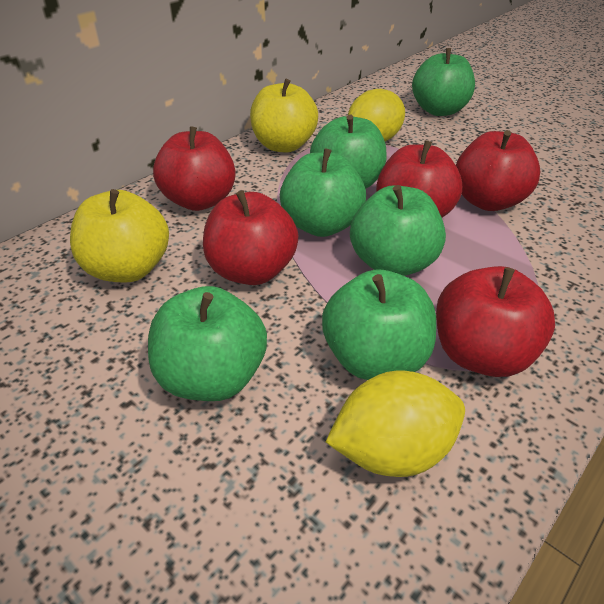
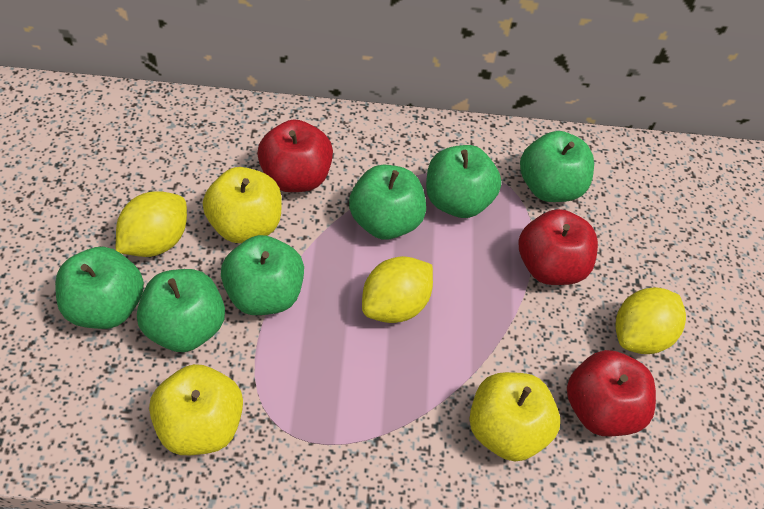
red apple: [153,126,236,211] [203,190,299,285] [376,140,462,217] [436,266,555,377] [456,130,540,211] = 5 -> [257,119,333,192] [519,209,598,285] [567,350,656,436] = 3
yellow apple: [70,189,169,282] [250,79,318,152] = 2 -> [149,364,243,455] [203,167,282,243] [469,372,560,462] = 3
yellow lemon: [326,371,465,477] [348,89,405,141] = 2 -> [116,191,187,257] [362,256,433,323] [615,287,686,354] = 3

